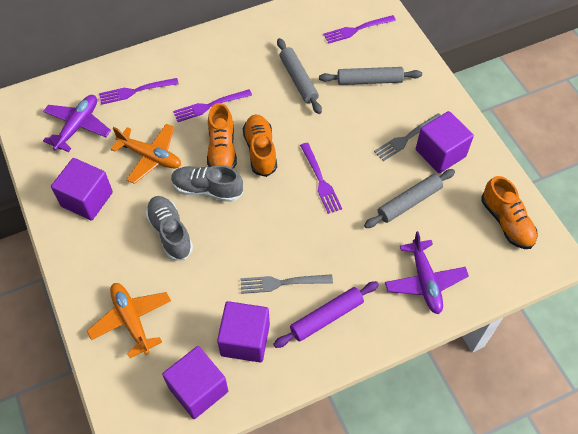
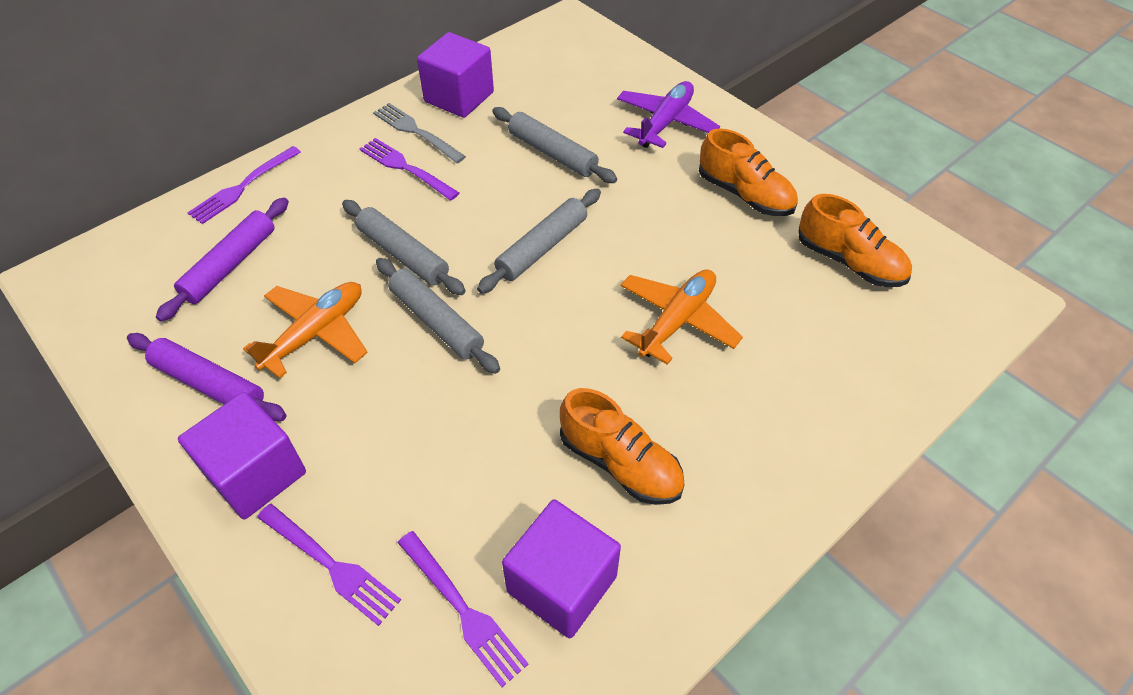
grey fork: [240,274,333,294] [374,113,441,161] = 2 -> [373,103,466,163] = 1
grey rolling pin: [277,38,322,114] [319,67,422,85] [364,169,455,228] = 3 -> [342,200,466,295] [376,258,500,374] [477,188,601,294] [492,107,617,183] = 4
grey shoe: [145,196,193,260] [171,165,243,202] = 2 -> none = 0
purple cube: [51,158,113,221] [162,346,228,419] [217,301,270,363] [416,111,474,173] = 4 -> [178,392,306,520] [417,32,494,118] [502,499,621,639] = 3
purple plane: [43,95,111,152] [385,231,469,314] = 2 -> [617,81,720,148] = 1
purple rolling pin: [273,281,379,348] = 1 -> [127,333,286,421] [156,197,289,321] = 2

